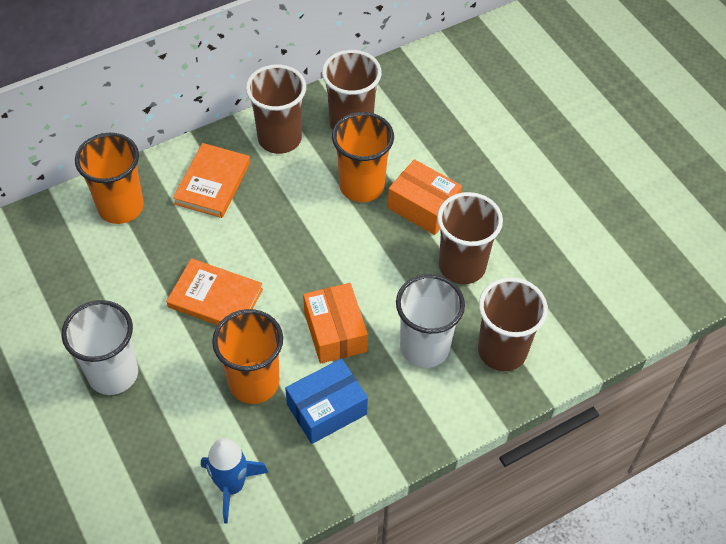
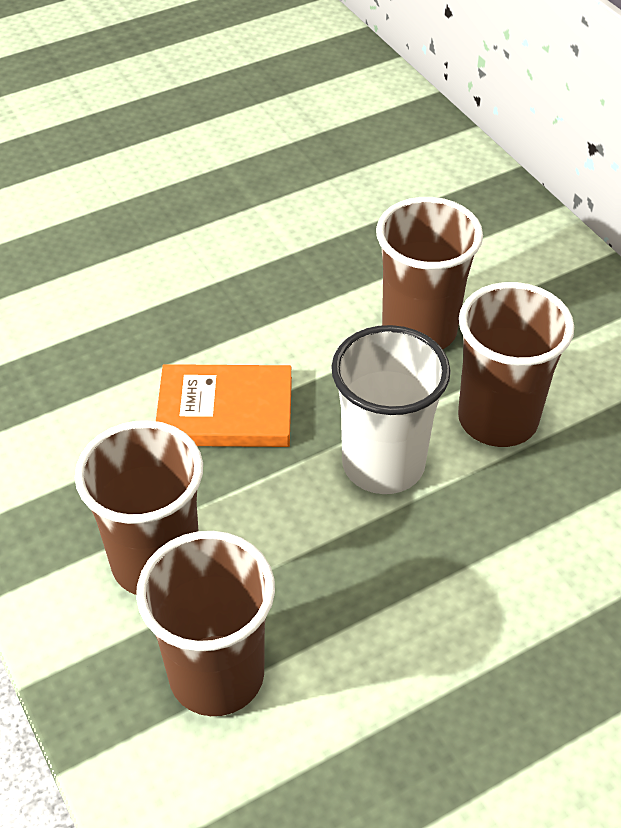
blue box: [285,358,368,444] = 1 -> none = 0
blue rocket: [201,438,269,524] = 1 -> none = 0
orange book: [166,258,263,325] [173,143,250,218] = 2 -> [156,364,292,447] = 1
orange box: [303,283,368,363] [388,159,462,235] = 2 -> none = 0
orange cup: [75,133,144,224] [212,309,283,404] [332,112,394,202] = 3 -> none = 0
white cup: [61,300,138,395] [396,274,465,368] = 2 -> [331,325,451,494] = 1

